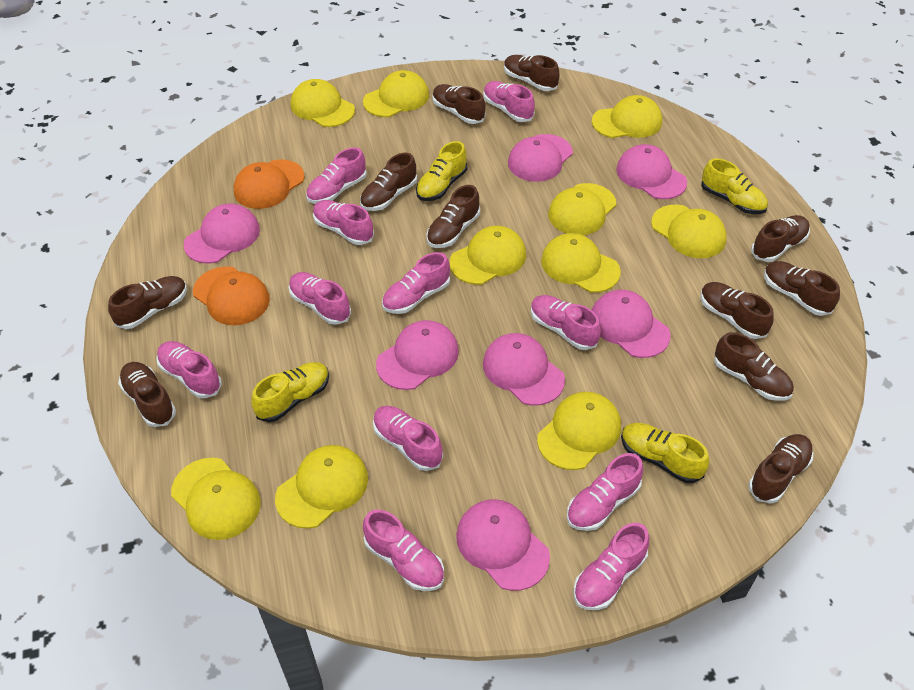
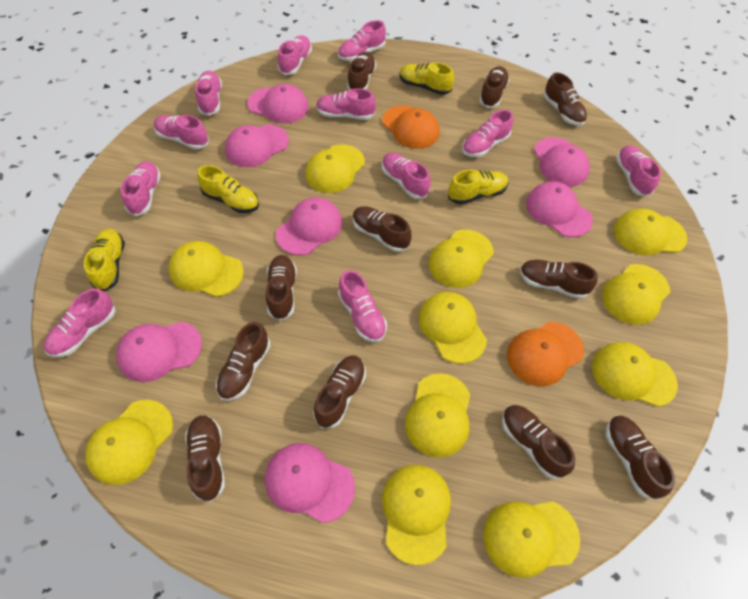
yellow cap: [171,458,260,540] [275,445,368,529] [291,79,355,127] [363,70,429,117] [450,226,526,285] [537,392,621,470] [541,233,621,293] [548,183,616,235] [592,95,662,138] [651,205,727,258] = 10 -> [86,400,173,485] [169,241,244,297] [305,144,365,193] [382,465,451,565] [405,373,470,457] [419,292,487,364] [429,229,494,288] [483,501,580,578] [592,342,678,407] [602,264,670,325] [614,209,688,256] = 11

